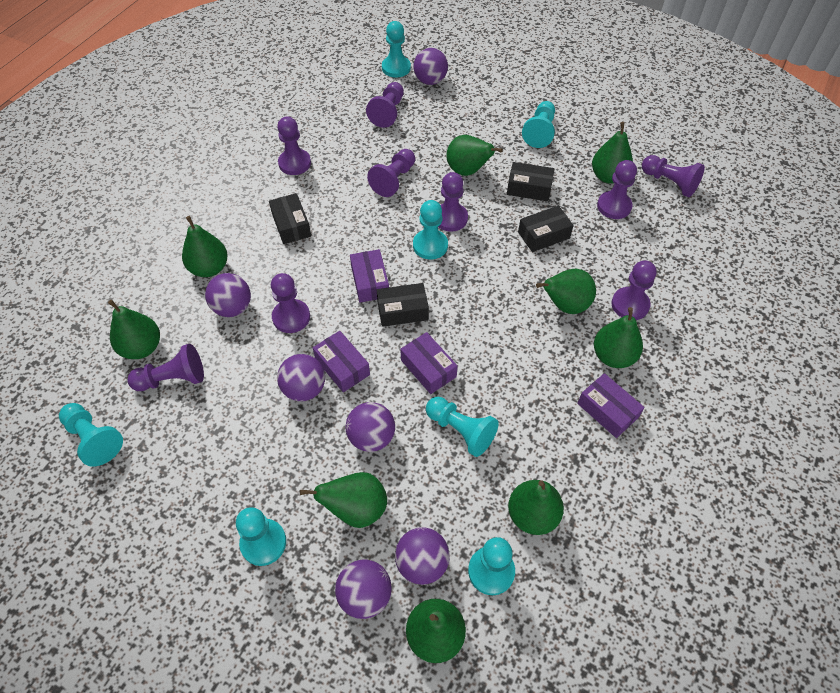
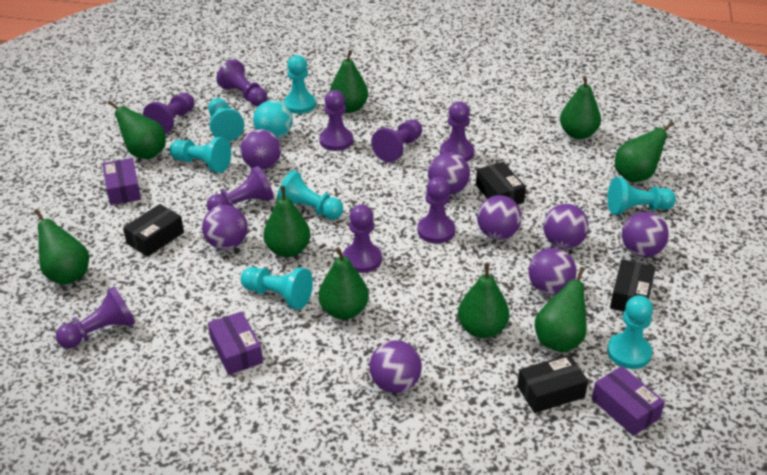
purple ball: [205,273,251,317] [277,354,325,401] [335,560,392,619] [346,402,395,452] [395,527,450,585] [413,48,448,85] = 6 -> [202,205,248,250] [240,129,281,170] [369,340,422,393] [428,152,470,194] [477,195,522,240] [529,248,577,295] [543,204,589,249] [622,212,669,257] = 8
purple box: [313,331,370,392] [350,249,389,303] [400,332,458,394] [577,373,645,438] = 4 -> [102,158,141,205] [208,311,263,375] [592,366,665,436] = 3
turquoise ball: none = 0 -> [253,100,293,139] = 1

